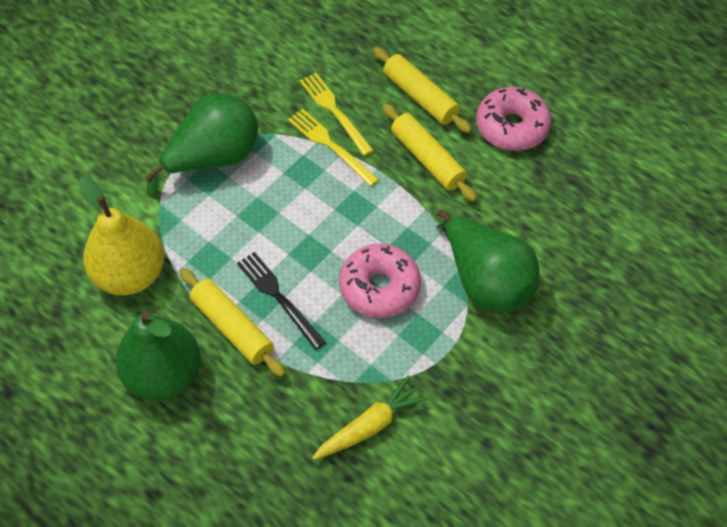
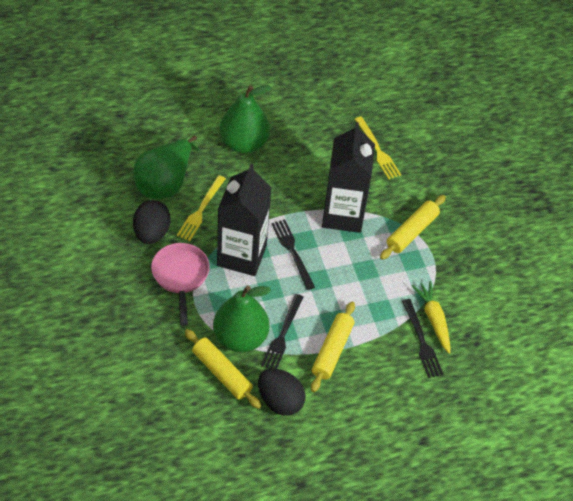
black carton: none = 0 -> [217,164,271,276] [322,122,375,233] = 2
black egg: none = 0 -> [133,200,170,244] [258,368,305,416] = 2
black fork: [237,252,326,350] = 1 -> [261,294,304,369] [271,219,315,290] [402,299,443,378] = 3
pink donut: [339,244,421,318] [476,87,551,151] = 2 -> none = 0
pink pan: none = 0 -> [151,243,210,326] = 1
yellow pear: [79,177,164,295] = 1 -> none = 0

